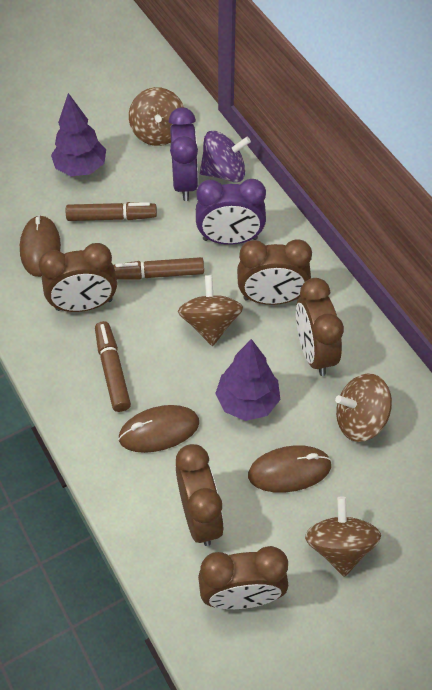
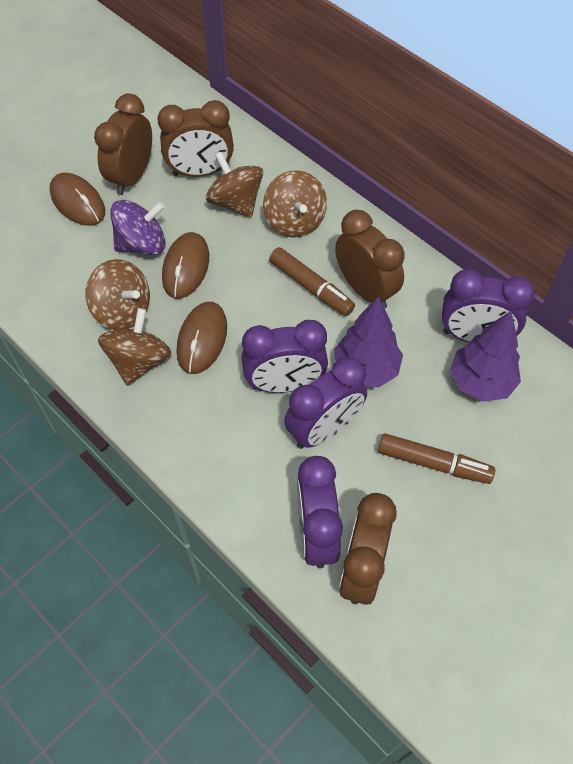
brown clock: [39,243,117,312] [176,444,224,546] [198,546,288,609] [237,239,312,305] [296,278,344,376] = 5 -> [94,93,152,195] [157,100,234,177] [335,210,404,308] [339,493,396,605] = 4
brown marker: [66,202,157,221] [95,321,131,412] [113,257,204,280] = 3 -> [269,247,355,316] [378,433,495,484] = 2
purple clock: [169,108,198,201] [196,179,266,245] = 2 -> [242,320,328,393] [284,357,367,449] [297,456,343,568] [442,269,535,343] = 4

